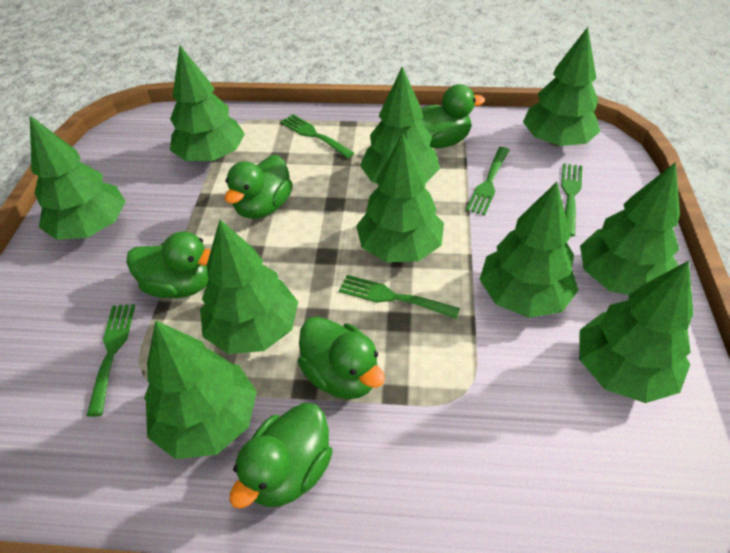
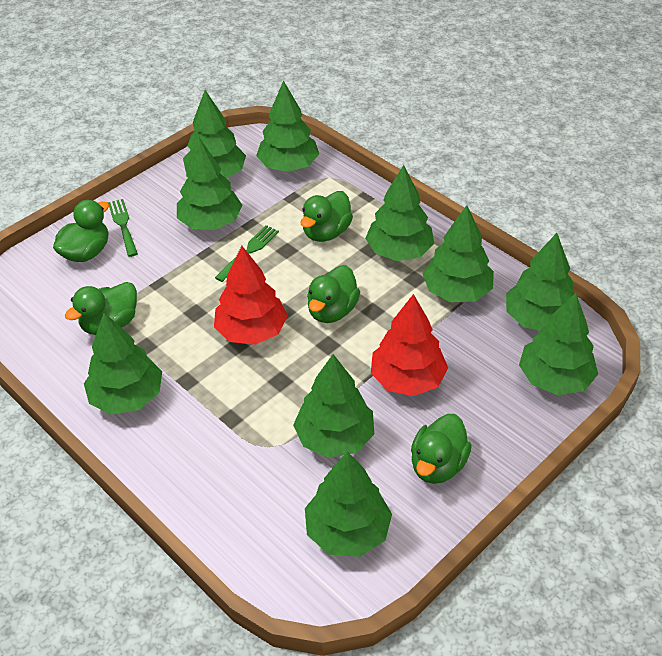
green fork: [87,304,135,417] [280,114,354,158] [339,275,460,319] [466,147,509,215] [561,163,582,236] = 5 -> [108,199,138,257] [215,225,279,282] = 2
red tree: none = 0 -> [214,246,288,345] [371,294,448,396] = 2

